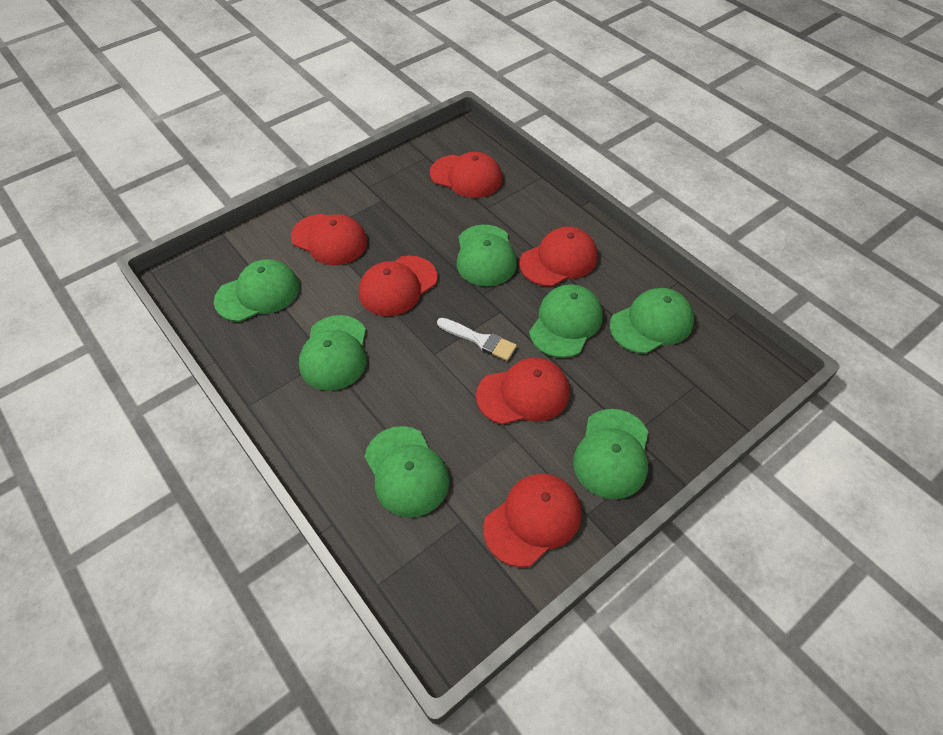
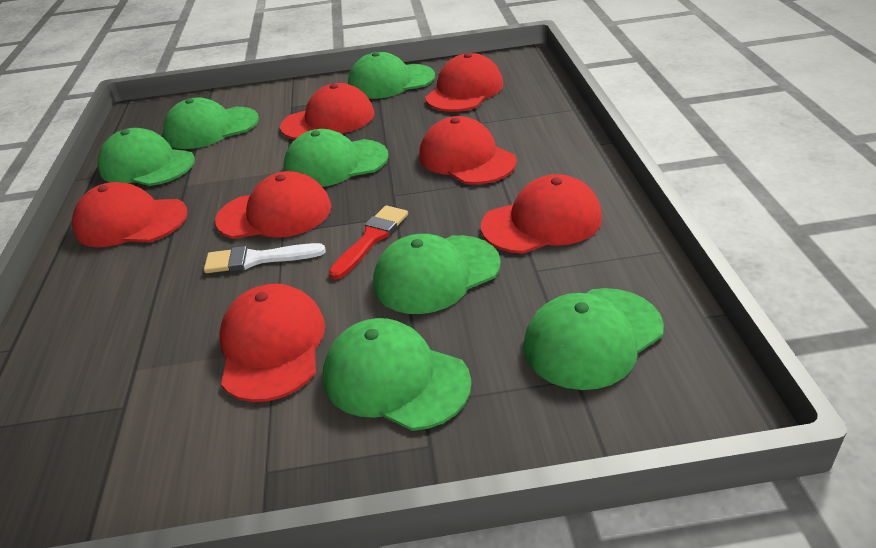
red brush: none = 0 -> [329,205,408,280] = 1
red cap: [291,214,367,265] [359,256,437,316] [430,152,502,198] [476,358,570,425] [483,474,582,567] [519,226,597,287] = 6 -> [72,182,187,247] [215,171,331,239] [219,284,325,402] [280,83,374,139] [419,116,517,185] [425,53,503,112] [481,174,602,253] = 7

